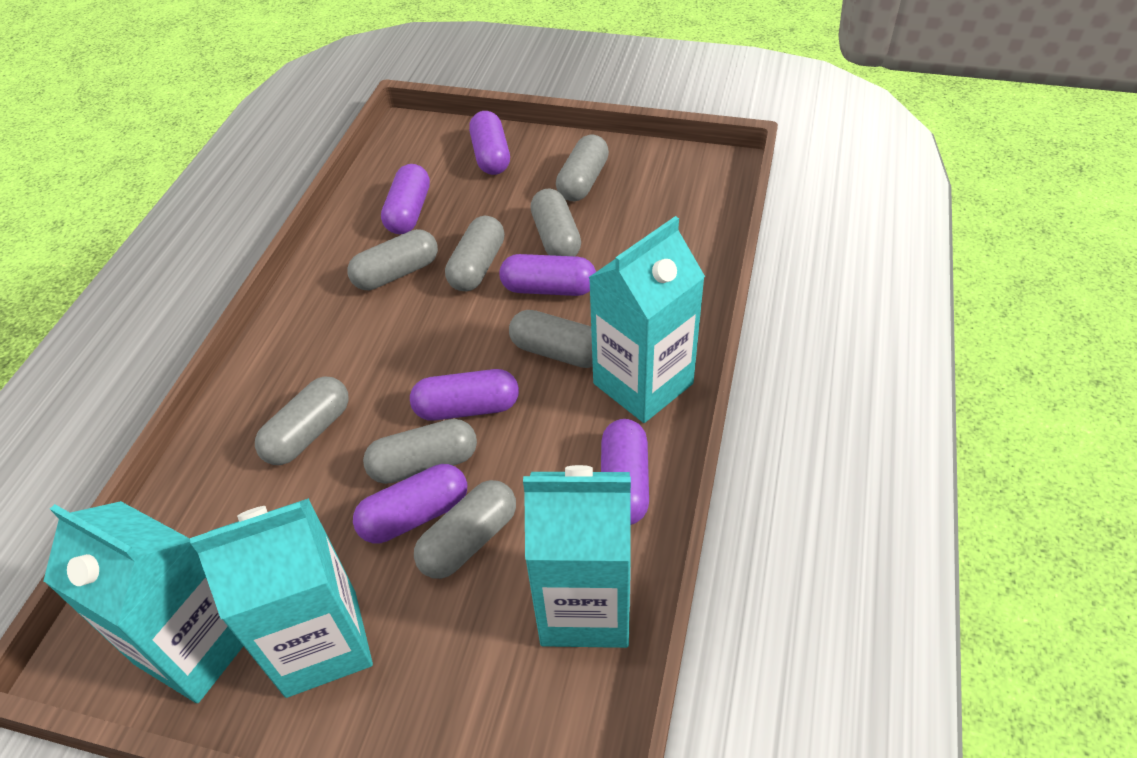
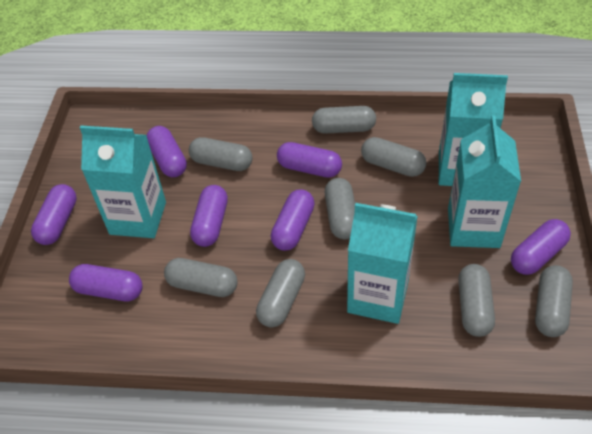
purple capsule: [353,464,467,543] [381,164,430,234] [410,369,519,421] [469,111,510,175] [499,254,596,296] [601,419,649,525] = 6 -> [31,184,77,245] [69,264,143,301] [147,126,187,177] [190,185,228,247] [271,189,315,251] [277,142,342,178] [511,219,571,275] = 7

